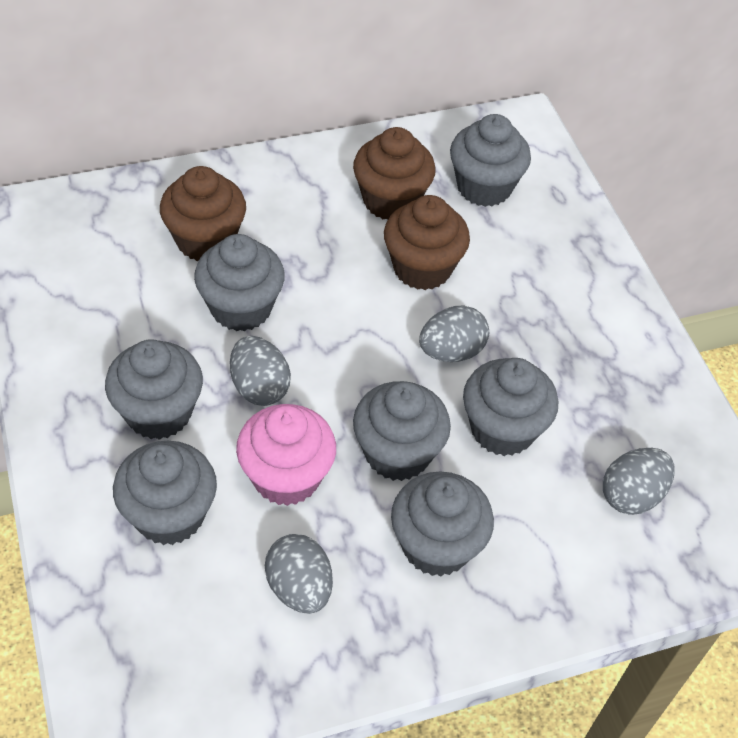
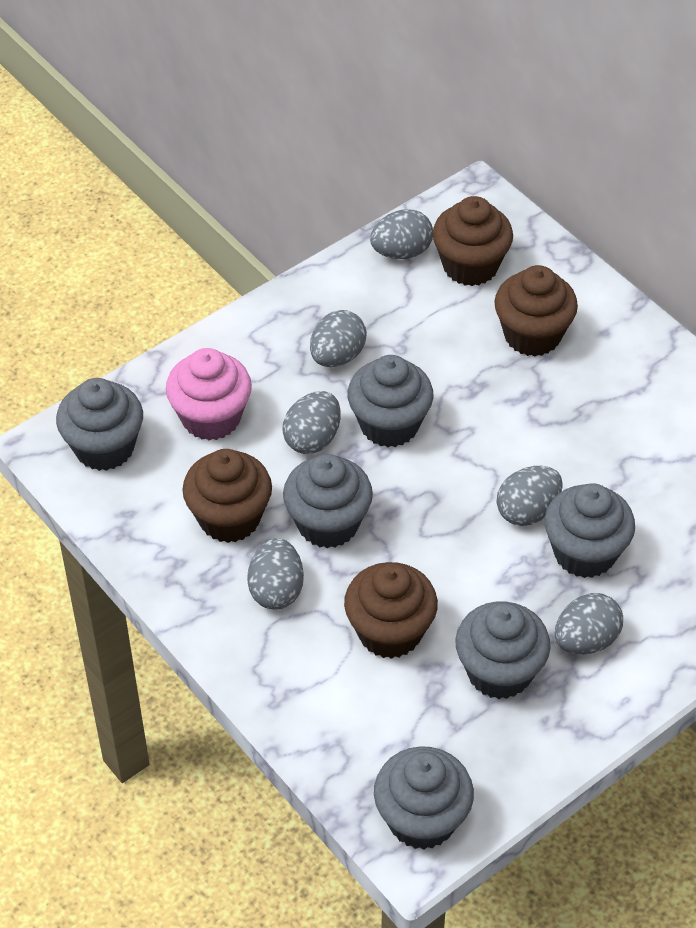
brown cupcake: [160,166,246,261] [353,127,436,219] [384,195,470,290] = 3 -> [182,449,272,543] [344,562,438,659] [433,196,513,286] [494,265,578,356] = 4
grey cupcake: [105,339,203,440] [113,441,217,545] [194,234,285,331] [353,381,451,481] [391,471,494,576] [450,114,531,207] [463,358,558,456] = 7 -> [56,378,143,471] [283,454,373,548] [348,355,434,447] [374,746,474,850] [455,602,551,699] [544,483,635,578] = 6
grey egg: [230,336,291,406] [265,534,333,614] [419,306,489,362] [603,448,675,515] = 4 -> [247,538,304,609] [282,391,341,454] [310,310,367,367] [370,209,433,259] [497,466,563,526] [555,593,623,655] = 6

